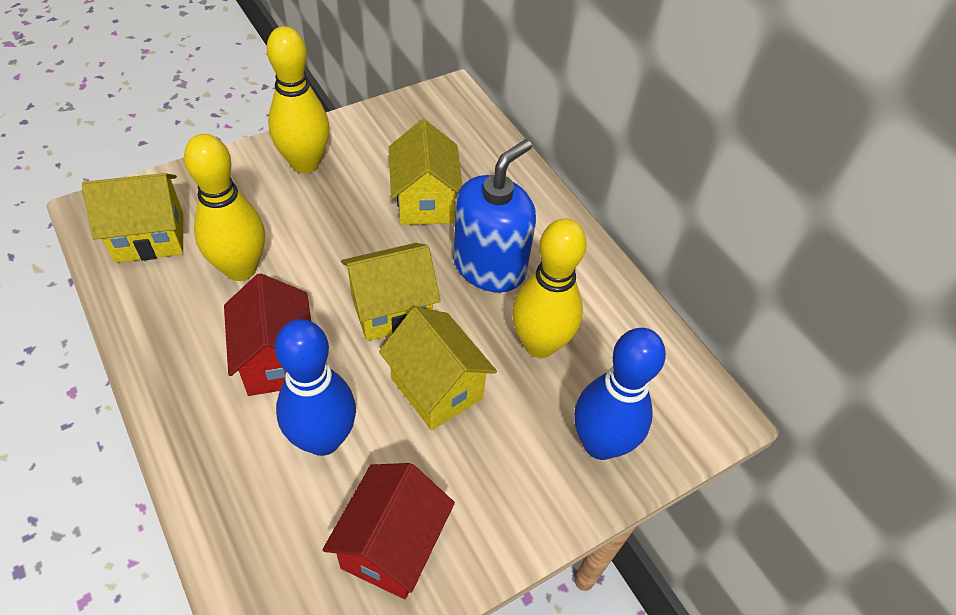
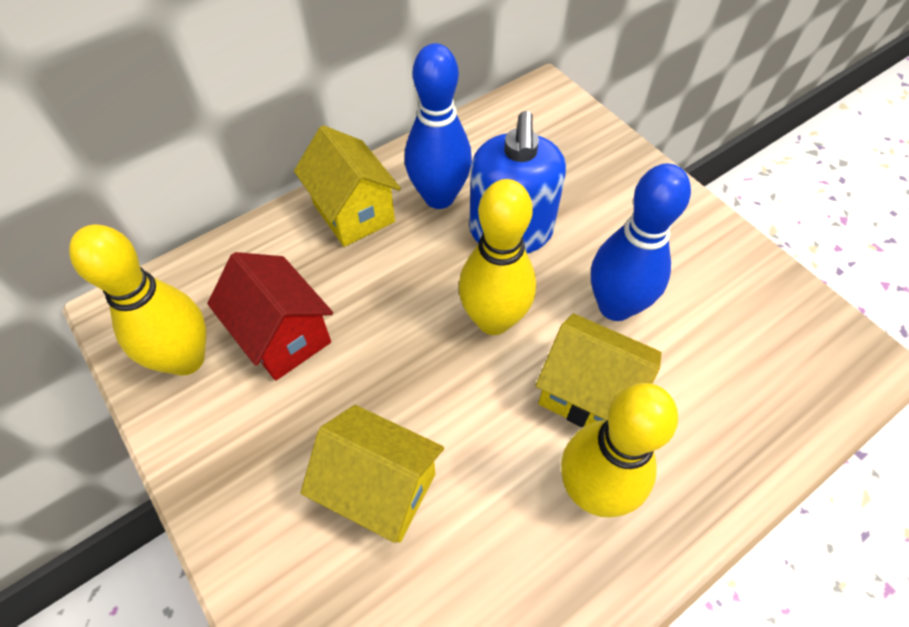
red house: [224,273,311,396] [323,463,455,599] = 2 -> [207,252,333,381] = 1
yellow house: [82,173,183,263] [341,243,440,341] [379,307,497,430] [389,119,463,225] = 4 -> [294,125,401,247] [301,405,444,543] [536,313,662,427] = 3

